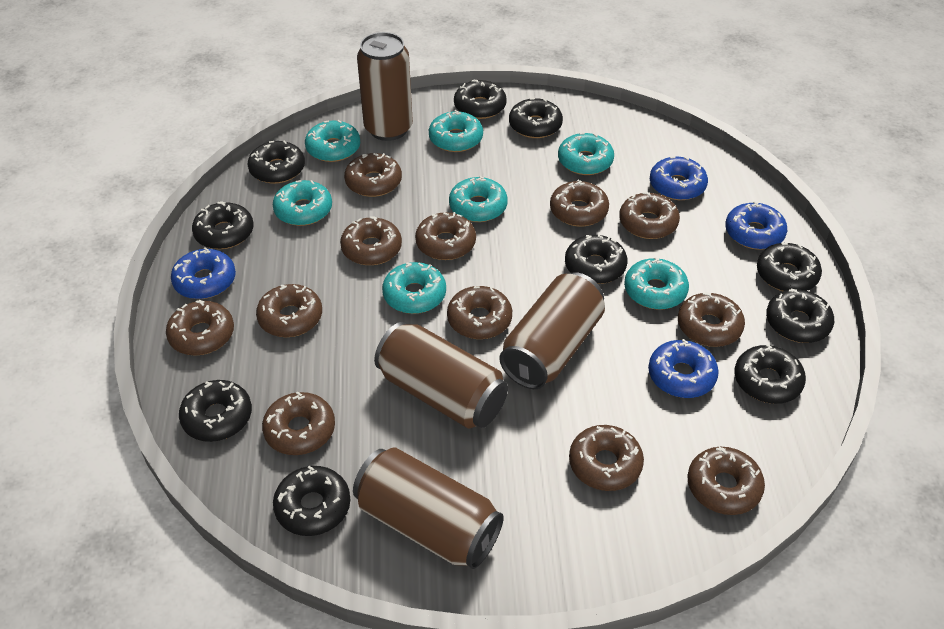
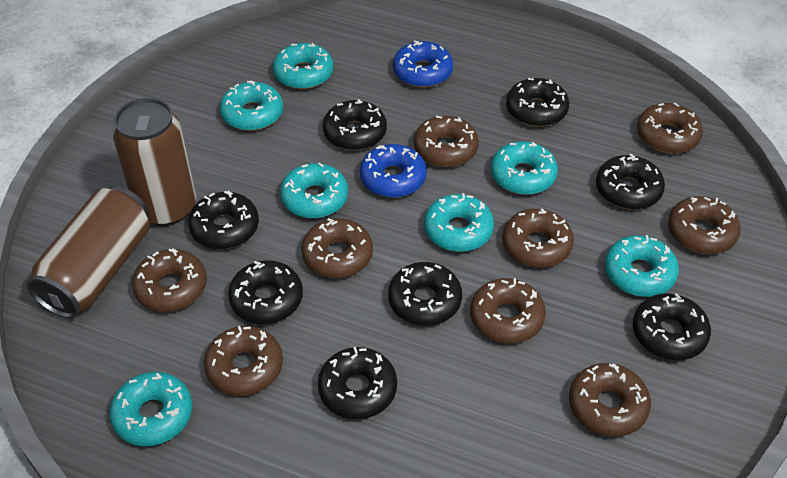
black donut: [179,380,252,442] [192,201,254,249] [248,141,305,184] [273,466,350,536] [454,79,507,119] [509,98,563,138] [565,235,627,284] [735,344,806,404] [757,243,822,291] [766,289,834,343] = 10 -> [188,191,259,249] [228,260,303,324] [318,347,397,419] [323,99,387,150] [388,262,462,326] [506,78,569,127] [596,154,665,210] [633,293,711,360] = 8
blue donut: [171,247,236,299] [648,339,719,398] [650,156,708,200] [725,201,787,250] = 4 -> [360,144,427,198] [393,40,453,87] = 2
brown can: [353,447,504,569] [357,32,413,141] [374,322,508,429] [499,272,605,389] = 4 -> [26,186,150,318] [112,98,196,226] = 2
brown donut: [166,300,234,356] [256,284,322,337] [262,391,335,455] [340,216,402,265] [344,153,402,197] [415,212,476,260] [447,286,512,339] [550,180,609,227] [569,425,644,491] [619,192,680,239] [678,292,745,347] [687,447,765,515] = 12 -> [132,249,207,312] [204,326,283,396] [301,218,373,278] [414,115,479,167] [470,278,546,344] [502,209,574,268] [569,363,651,437] [637,103,703,154] [668,196,741,254] = 9

